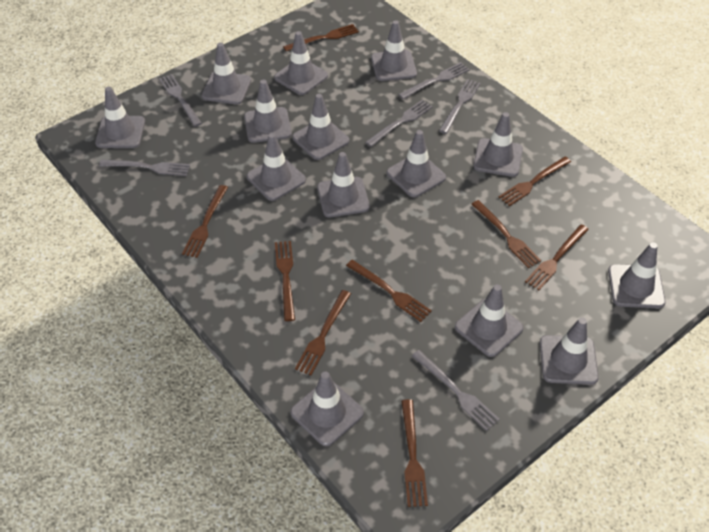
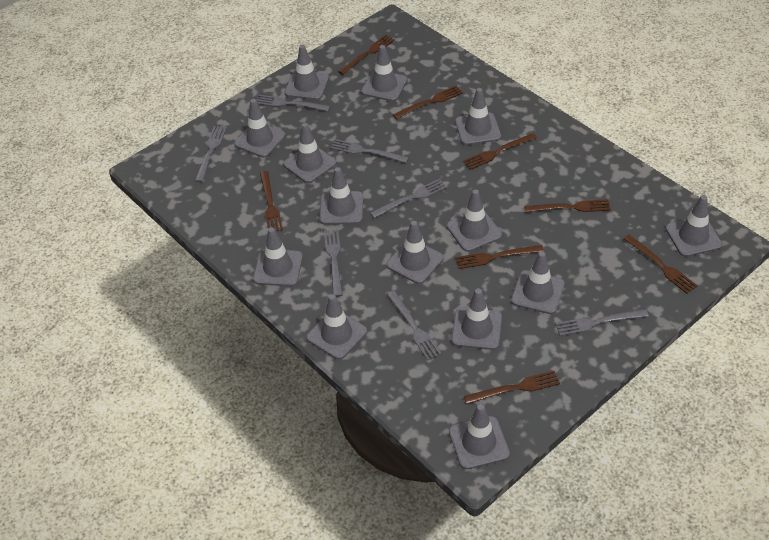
brown fork: [182,185,228,258] [275,241,295,321] [283,24,359,51] [295,290,351,375] [346,260,432,322] [402,399,428,507] [472,200,541,268] [499,157,571,206] [525,224,589,290] = 9 -> [260,171,283,231] [338,35,395,75] [393,86,463,119] [456,245,544,269] [463,133,537,170] [464,371,560,404] [524,199,611,213] [624,235,698,294] = 8
grey fork: [99,159,190,176] [159,74,202,127] [365,100,433,147] [398,62,470,99] [412,350,500,431] [439,79,481,134] = 6 -> [195,126,227,182] [256,95,330,111] [324,229,343,297] [331,139,409,163] [370,179,447,218] [387,290,441,360] [555,309,649,336] = 7

